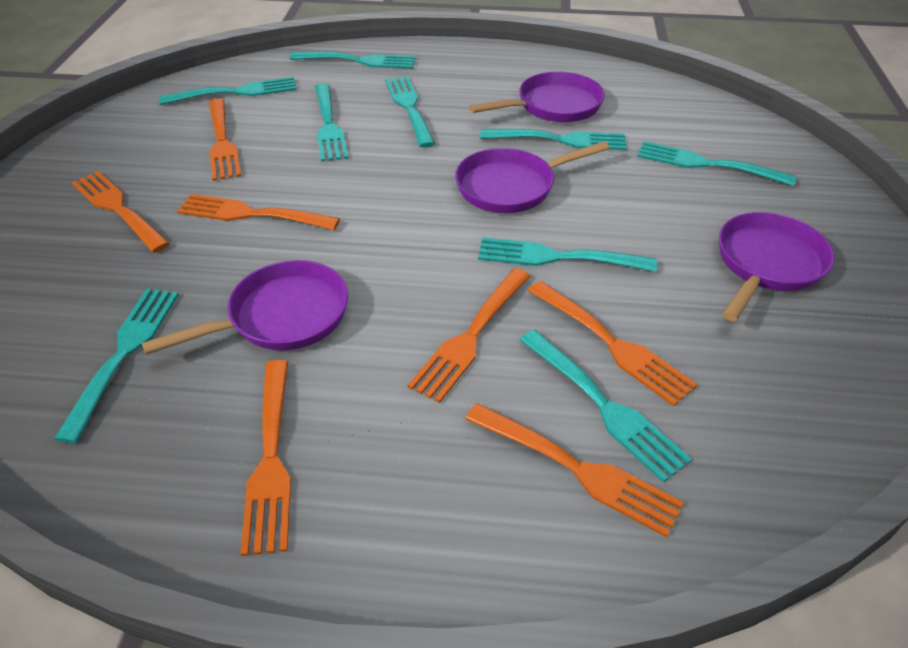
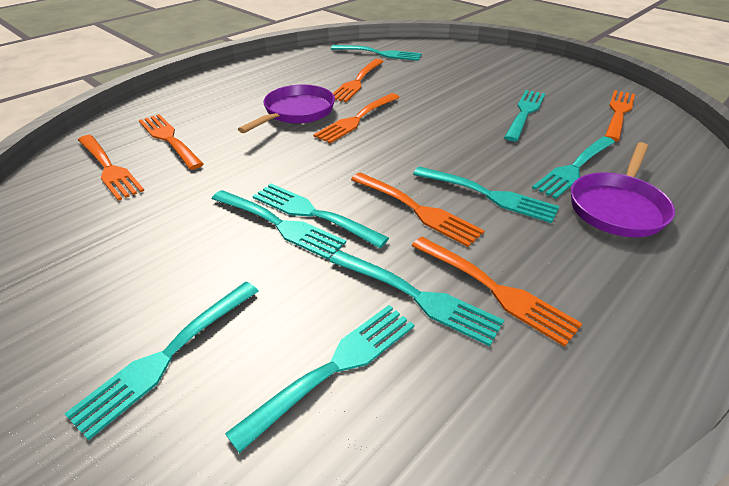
purple pan: [142,260,348,355] [455,141,609,213] [469,72,605,122] [719,212,834,321] = 4 -> [238,84,335,133] [571,142,675,237] = 2

